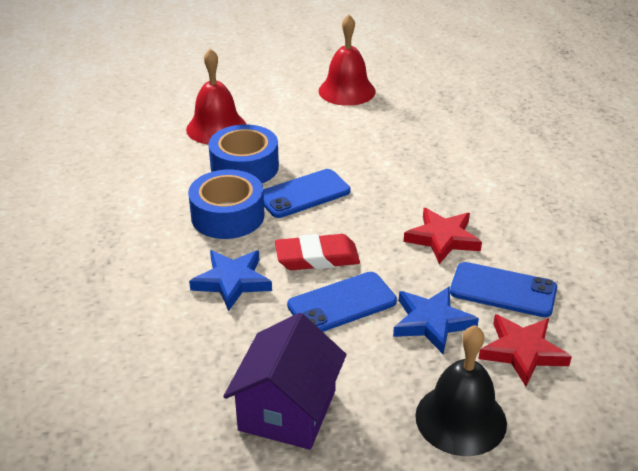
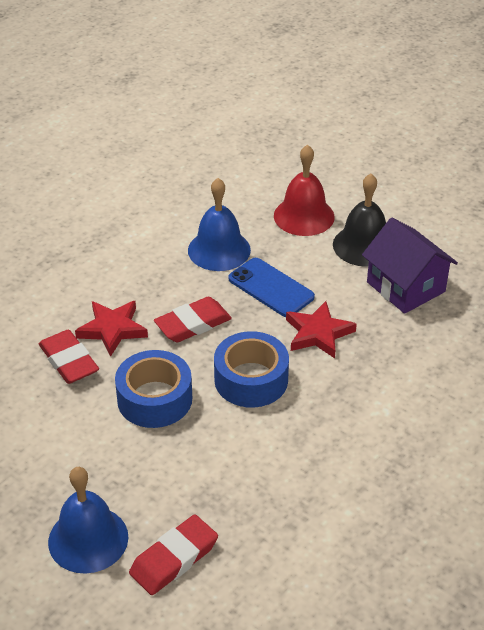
blue bell: none = 0 -> [48,467,128,574] [188,178,251,271] = 2
blue phone: [263,169,351,218] [287,272,397,332] [450,262,557,317] = 3 -> [228,258,315,317] = 1
blue star: [189,250,272,311] [393,286,479,354] = 2 -> none = 0
red bell: [186,48,247,144] [319,14,376,106] = 2 -> [274,144,335,236] = 1
red eraser: [275,234,360,270] = 1 -> [39,330,99,384] [129,515,218,595] [154,297,232,342] = 3

